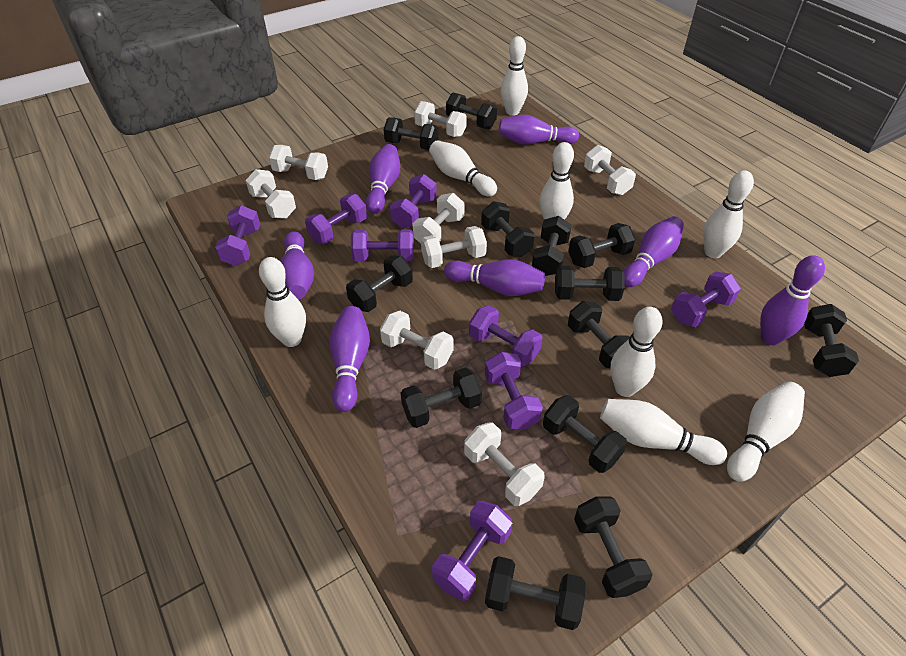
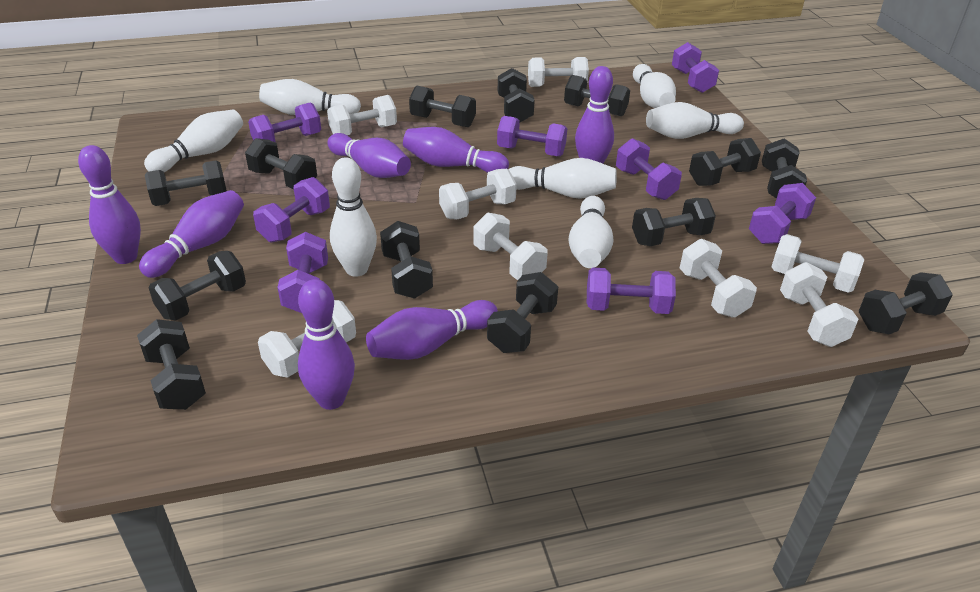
white bowling pin: [259,257,306,347] [429,140,497,197] [501,36,528,116] [540,142,574,220] [600,399,727,465] [610,307,662,397] [703,171,754,258] [727,382,805,482] = 8 -> [144,109,243,172] [259,79,361,115] [330,157,377,277] [508,158,617,199] [569,196,614,268] [633,64,676,108] [646,102,744,139] = 7

